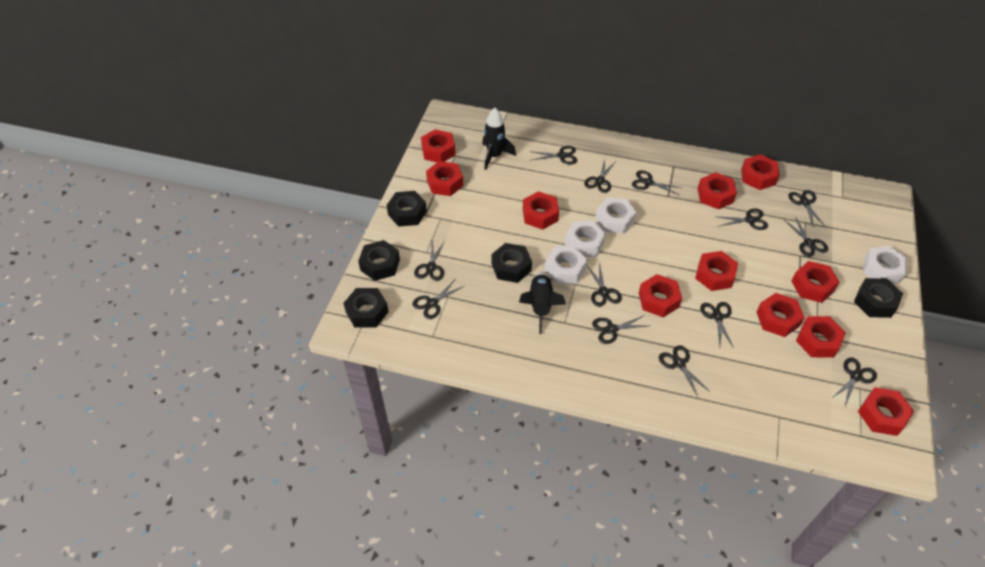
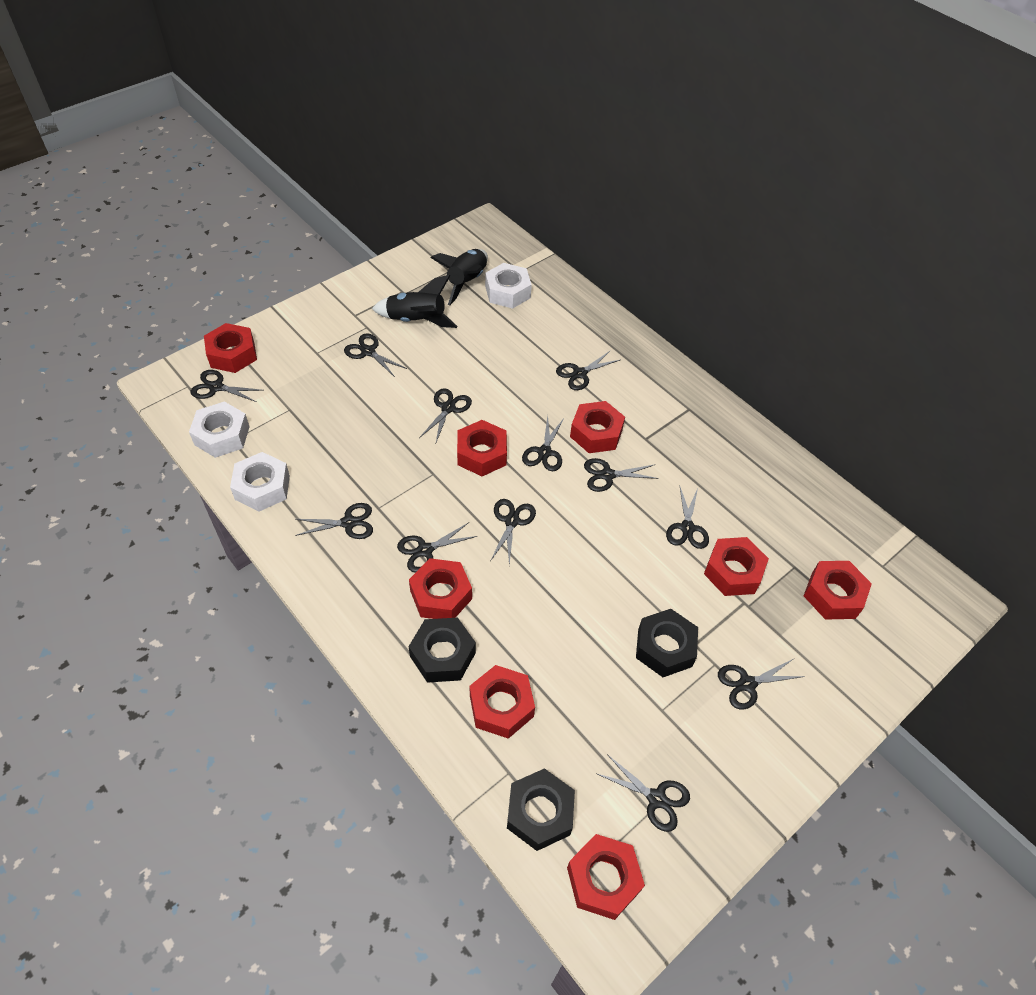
black nut: [343,288,389,328] [358,240,400,281] [387,191,427,227] [491,243,532,283] [854,278,903,318] = 5 -> [409,618,476,683] [507,768,575,851] [636,609,698,677] = 3
black scissors: [412,280,464,319] [414,240,445,281] [530,146,577,165] [584,160,616,193] [587,263,622,307] [592,315,648,344] [632,170,683,195] [659,345,709,397] [700,302,734,348] [715,209,768,230] [785,216,828,257] [788,190,826,227] [832,358,877,407] = 13 -> [191,370,263,402] [295,503,373,539] [344,334,407,377] [397,522,478,573] [419,388,472,442] [491,499,536,565] [522,415,565,471] [556,350,620,390] [584,458,659,492] [597,754,690,832] [666,487,709,549] [718,659,805,709] = 12
red nut: [421,129,455,162] [426,161,463,196] [523,191,559,230] [639,274,682,317] [695,251,738,291] [698,172,737,209] [741,154,780,190] [756,293,805,337] [791,261,840,303] [796,316,846,358] [858,387,914,436] = 11 -> [204,323,257,373] [409,558,472,619] [457,420,507,476] [470,665,535,739] [567,834,645,920] [570,401,625,453] [704,537,769,596] [804,561,872,620] = 8
white nut: [545,246,587,284] [565,221,606,257] [595,197,637,234] [863,246,908,284] = 4 -> [189,401,250,458] [230,452,290,512] [485,263,532,309] = 3

